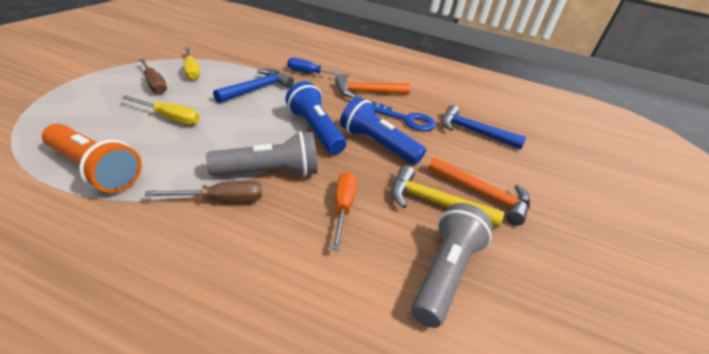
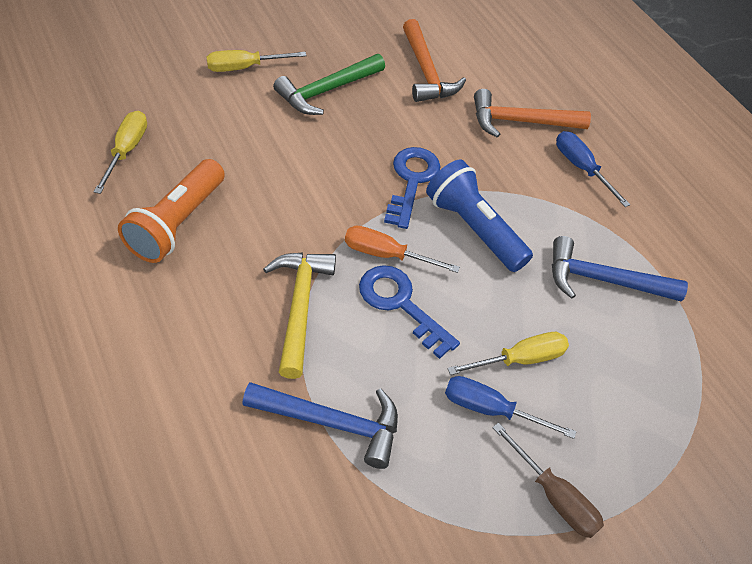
blue flashlight: [286,81,346,155] [340,97,426,165] = 2 -> [426,160,533,272] = 1
blue key: [371,101,436,131] = 1 -> [359,265,460,359] [384,147,441,229] = 2
blue screwdriver: [287,58,349,77] = 1 -> [445,376,576,439] [556,131,631,207] = 2
brown screwdriver: [139,58,167,94] [145,181,262,203] = 2 -> [492,423,604,538] = 1
green hammer: none = 0 -> [273,54,385,115] = 1
grey flashlight: [206,131,318,177] [411,203,493,328] = 2 -> none = 0
yellow screwdriver: [122,95,199,125] [184,48,200,80] = 2 -> [94,111,147,194] [207,50,307,72] [447,332,569,375] = 3

